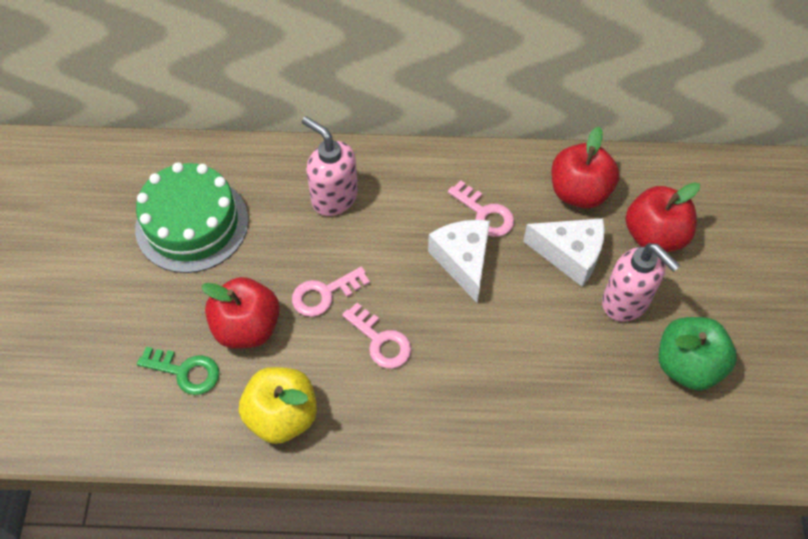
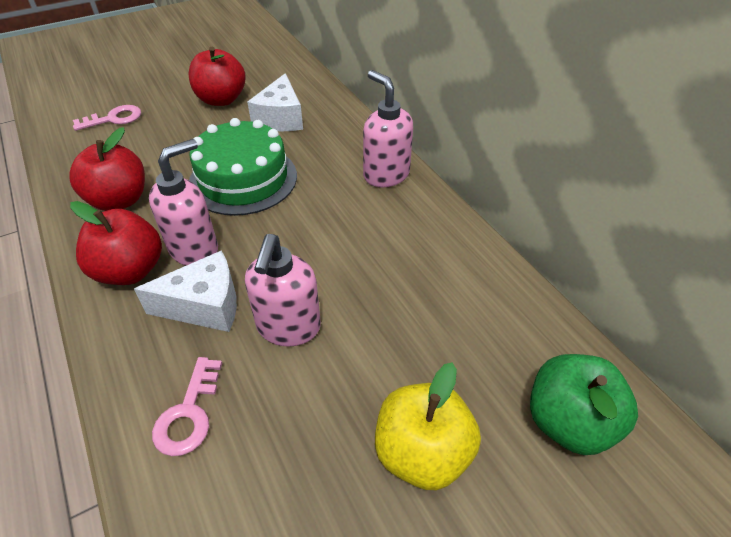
green key: [137,347,219,395] = 1 -> none = 0
pink key: [292,267,370,317] [342,303,412,368] [448,181,514,237] = 3 -> [73,105,141,131] [152,357,222,456] = 2
pink soap dispenser: [302,116,358,216] [602,243,681,322] = 2 -> [149,139,218,266] [245,234,321,347] [363,70,413,187] = 3

